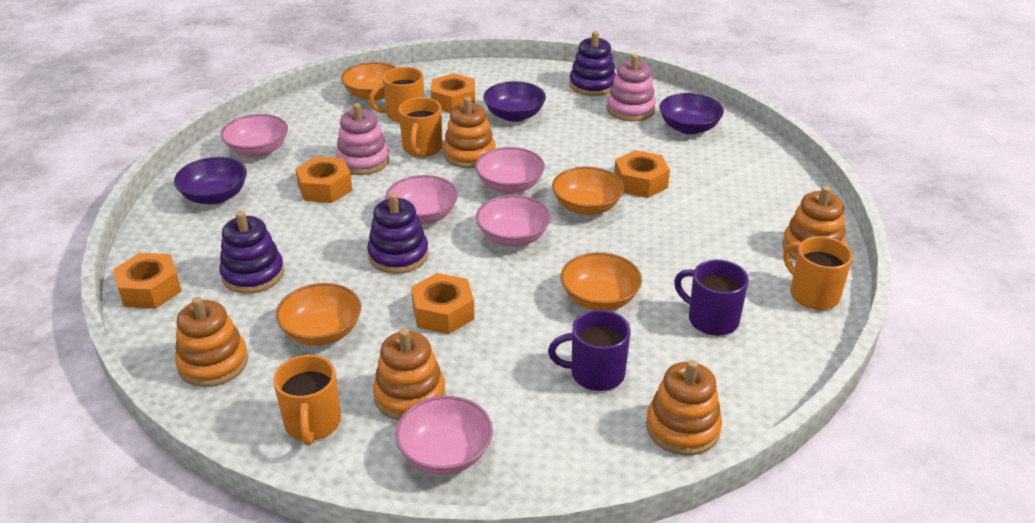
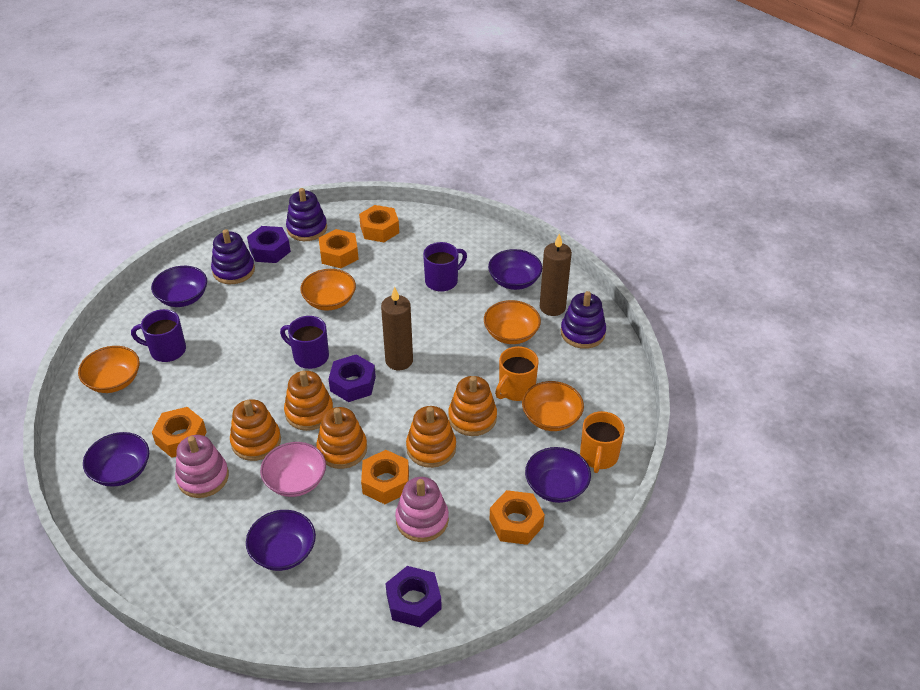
brown candle: none = 0 -> [381,287,413,370] [540,233,572,316] = 2
orange mug: [273,355,341,446] [369,67,424,123] [398,97,442,157] [783,236,853,310] = 4 -> [495,346,539,401] [580,411,625,473] = 2
pink bowl: [221,114,288,157] [385,175,458,224] [395,396,493,475] [475,147,545,194] [476,195,551,246] = 5 -> [260,442,326,497] = 1
purple bowl: [174,157,247,205] [483,81,546,122] [659,93,724,135] = 3 -> [83,432,149,487] [151,266,207,307] [246,510,316,571] [488,249,542,290] [525,447,591,503] = 5
purple mug: [548,310,631,391] [674,260,749,336] = 2 -> [131,309,186,362] [280,316,329,369] [423,242,467,292] = 3
purple nut: none = 0 -> [247,226,291,263] [329,355,376,402] [385,566,442,627] = 3

